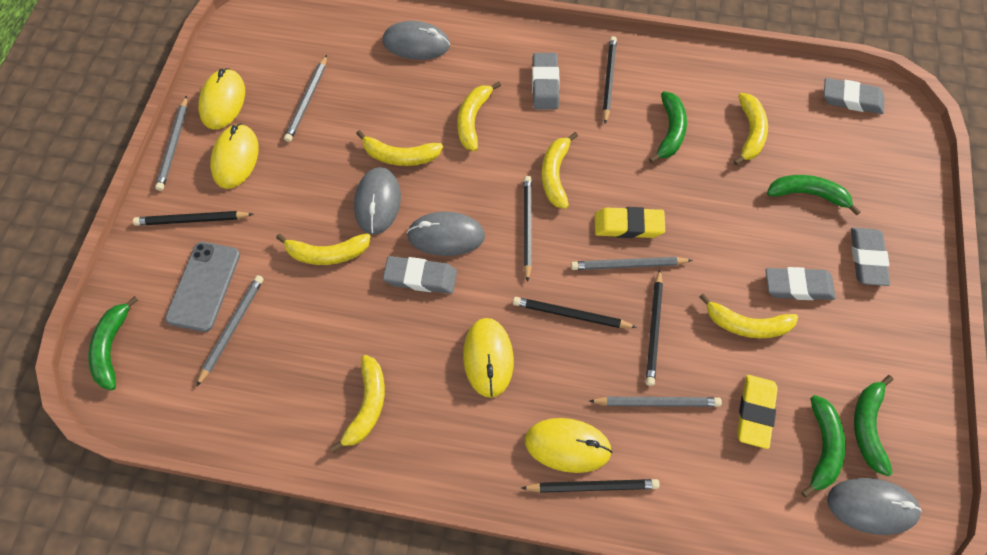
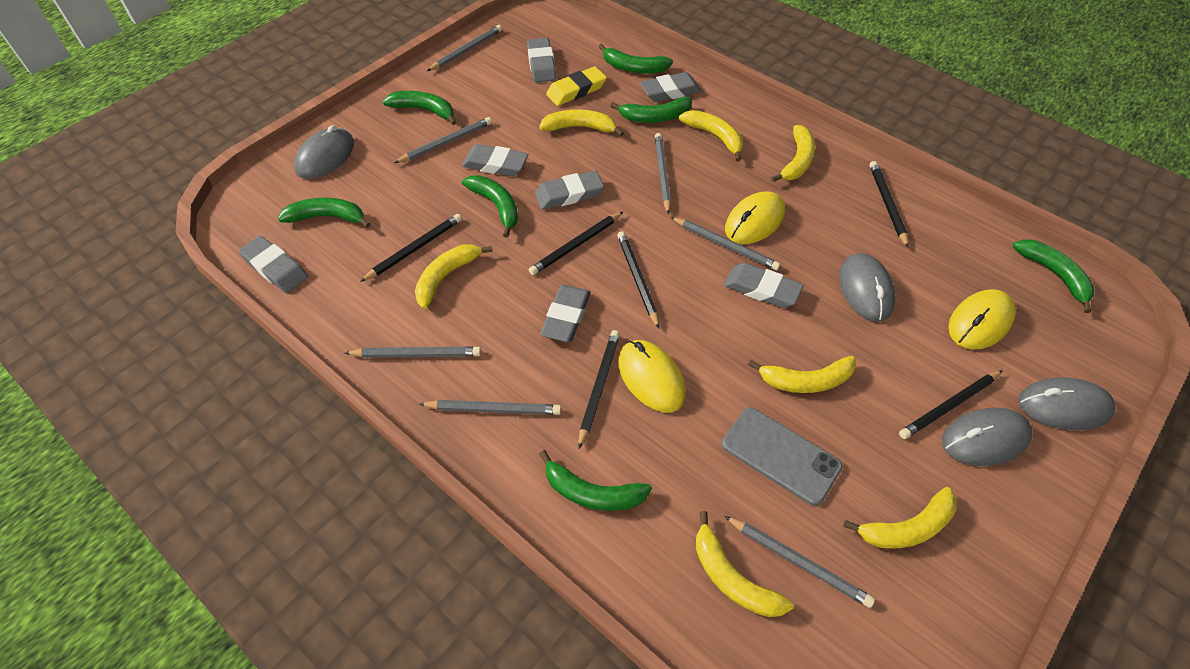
green banana: [88,296,138,390] [649,91,687,163] [767,175,861,216] [801,395,846,498] [854,375,893,476] = 5 -> [278,198,370,228] [383,91,456,125] [462,175,518,238] [539,450,652,511] [598,44,673,74] [610,97,692,123] [1013,239,1094,313] = 7
grey eraser: [383,256,457,294] [532,53,559,110] [766,267,836,300] [824,78,884,114] [851,228,890,286] = 5 -> [239,236,308,293] [462,144,528,176] [527,38,556,83] [535,171,604,210] [540,285,591,342] [640,72,701,102] [724,263,804,308] = 7
grey pencil: [155,96,187,191] [196,275,264,387] [284,55,327,142] [571,257,693,270] [589,397,722,407] = 5 -> [345,347,481,358] [394,117,492,163] [419,400,561,415] [427,25,502,71] [655,133,671,215] [670,217,780,271] [724,516,875,608] = 7
yellow eraser: [595,207,665,238] [737,375,778,449] = 2 -> [546,66,607,106] = 1
yellow mouse: [198,68,245,129] [210,123,259,189] [463,318,514,398] [525,418,612,473] = 4 -> [618,340,686,413] [725,191,785,244] [948,289,1016,350] = 3

